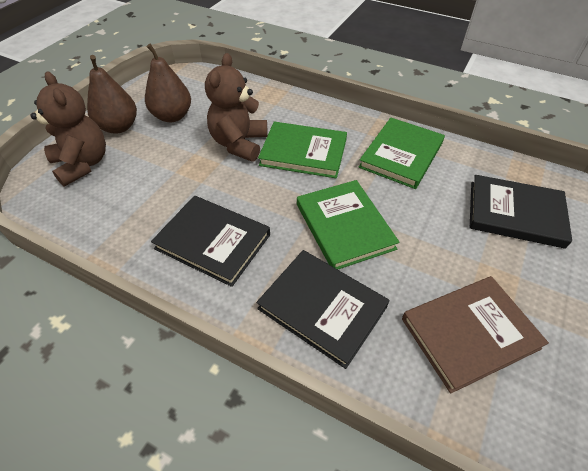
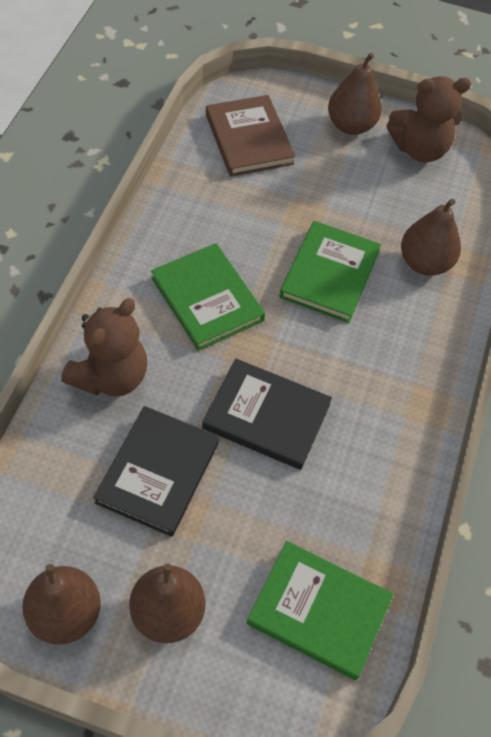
black book: [151,196,270,287] [256,250,389,369] [470,175,572,249] = 3 -> [93,406,219,537] [202,359,332,470] = 2
brown pear: [87,55,137,134] [145,44,191,122] = 2 -> [22,564,101,645] [129,564,206,643] [328,52,382,135] [401,199,461,276] = 4

